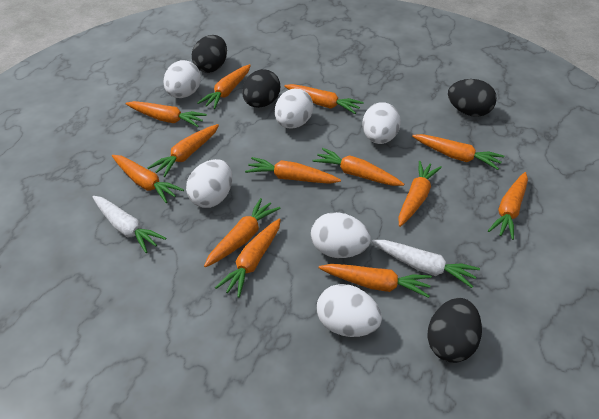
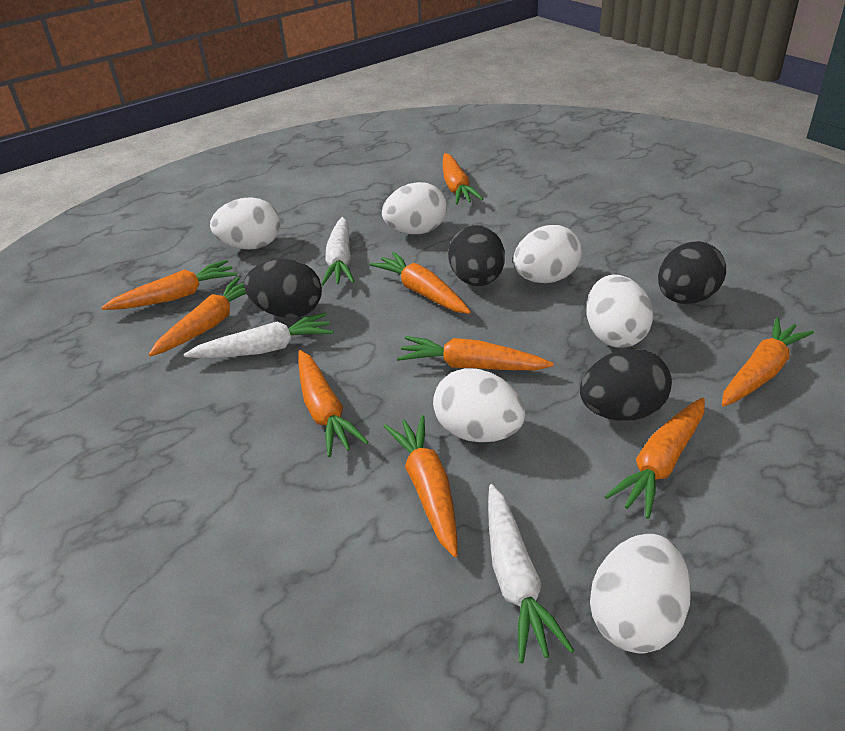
orange carrot: [112,155,184,203] [125,101,207,127] [148,124,219,177] [197,64,251,109] [204,198,281,267] [215,219,281,298] [245,157,341,184] [284,84,364,114] [312,148,404,186] [319,264,432,298] [398,161,442,227] [412,134,504,170] [488,172,528,240] = 13 -> [101,260,237,310] [149,277,246,357] [298,350,369,457] [369,252,471,314] [384,415,458,557] [397,336,554,370] [443,153,484,204] [605,398,705,519] [722,318,814,407] = 9
white carrot: [92,196,166,253] [371,240,480,288] = 2 -> [184,312,333,358] [321,217,355,285] [488,484,574,663] = 3

